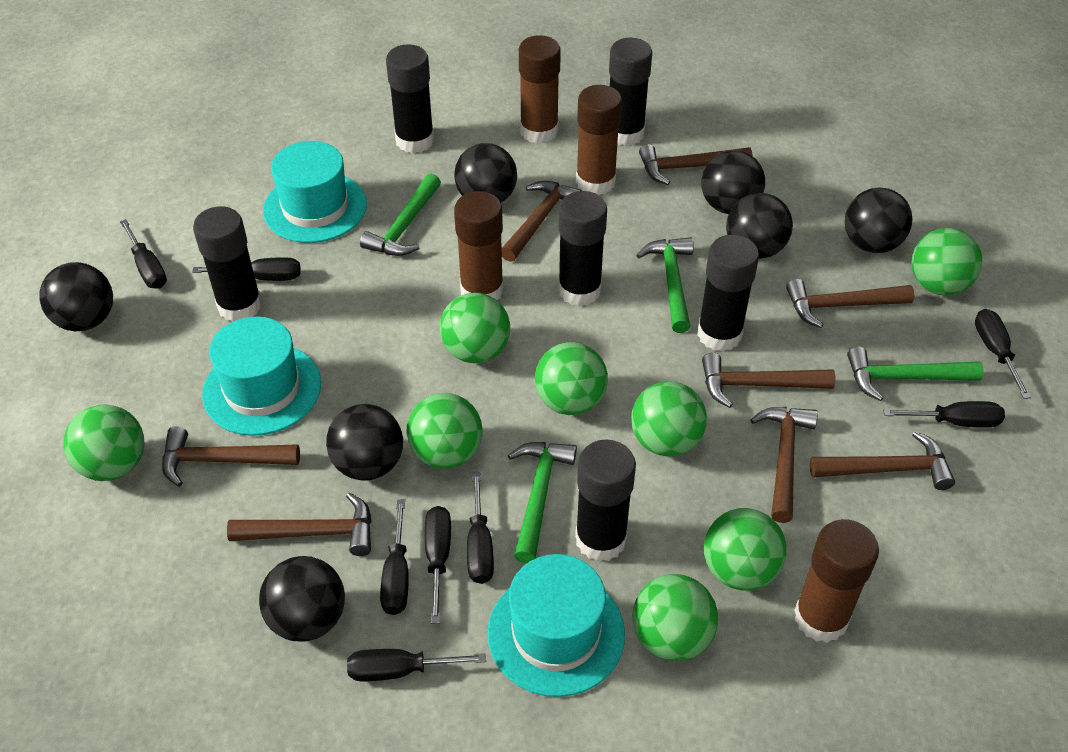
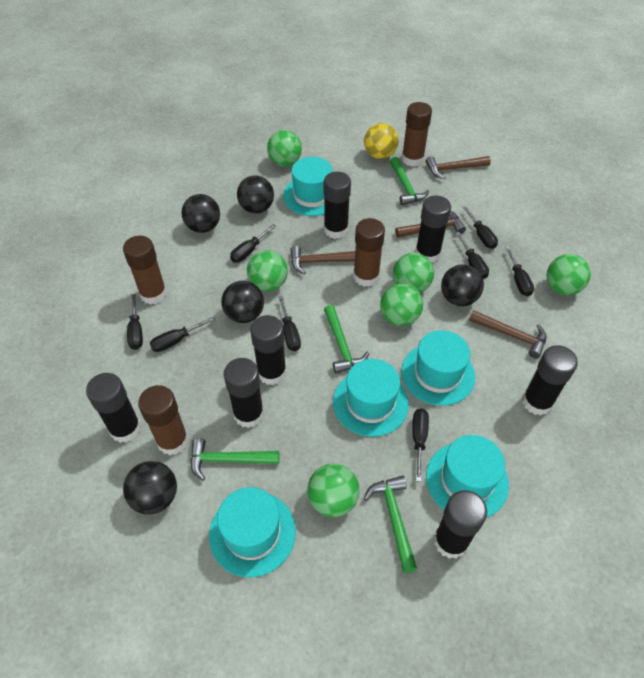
black ball: [39,262,113,331] [259,556,345,642] [326,404,403,481] [454,143,517,202] [701,150,765,214] [726,193,793,259] [845,187,913,253] = 7 -> [123,461,177,514] [181,194,220,233] [221,281,264,323] [237,175,274,213] [441,264,484,306] = 5
black glue stick: [193,206,262,322] [386,44,434,153] [558,191,607,306] [575,440,636,562] [609,38,652,146] [697,235,759,352] = 6 -> [86,373,141,443] [224,358,264,428] [250,315,287,385] [324,172,351,239] [415,196,451,263] [434,490,487,559] [522,345,578,415] = 7
brown hammer: [162,426,300,487] [227,493,372,556] [502,181,582,262] [639,144,753,185] [702,353,835,408] [750,407,818,523] [786,279,914,328] [810,431,955,490] = 8 -> [290,246,355,275] [395,211,466,238] [426,156,491,179] [469,310,547,359] = 4
green ball: [63,405,145,481] [406,393,483,469] [440,293,510,363] [535,342,608,415] [631,381,707,457] [632,574,718,661] [704,508,786,590] [911,228,982,295] = 8 -> [247,250,288,291] [267,130,302,166] [307,464,360,517] [380,283,423,326] [393,253,434,293] [547,254,591,295] = 6
turquoise hat: [202,317,321,436] [263,141,367,243] [487,554,625,697] = 3 -> [209,487,296,577] [283,157,333,216] [333,359,409,437] [401,330,475,406] [426,435,509,518] = 5
yellow ball: none = 0 -> [364,123,398,159] = 1

